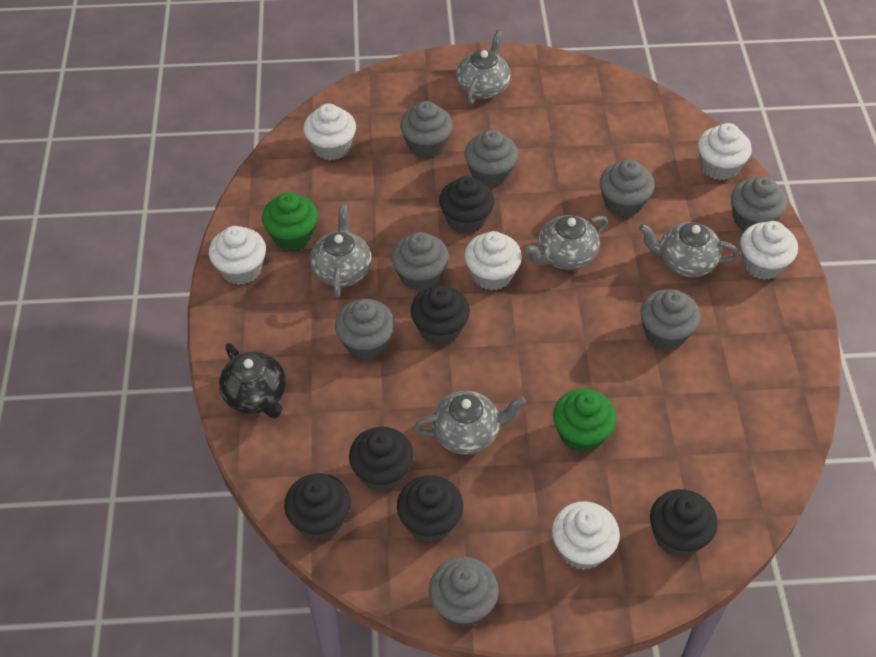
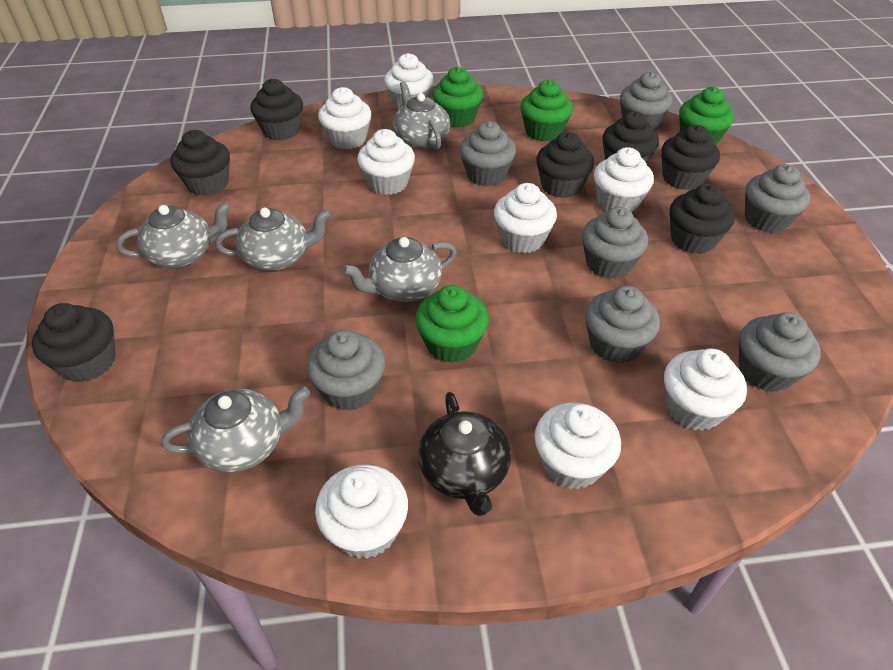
black cupcake: [284,473,351,540] [349,426,414,492] [397,475,463,543] [411,285,470,346] [439,176,494,234] [650,489,718,557] = 6 -> [32,303,116,382] [171,130,230,196] [250,79,303,140] [536,132,594,198] [603,111,659,164] [661,125,720,190] [669,183,735,254] = 7
green cupcake: [262,192,318,251] [553,389,617,453] = 2 -> [415,285,489,363] [432,67,483,128] [520,80,573,142] [679,87,734,145] = 4
grey cupcake: [335,299,395,360] [391,232,449,291] [400,101,453,158] [429,557,499,627] [465,129,518,187] [600,159,654,217] [641,289,700,350] [731,176,787,232] = 8 -> [307,330,385,411] [460,121,516,186] [582,207,648,279] [585,286,660,363] [620,72,672,131] [739,312,821,392] [745,164,810,233] = 7
white cupcake: [209,226,266,285] [303,103,356,160] [465,231,522,290] [552,501,620,570] [698,123,752,180] [740,221,798,280] = 6 -> [315,464,408,559] [318,87,372,150] [358,129,415,195] [384,53,434,110] [494,183,557,253] [535,403,621,489] [594,147,654,212] [664,349,747,431] = 8

